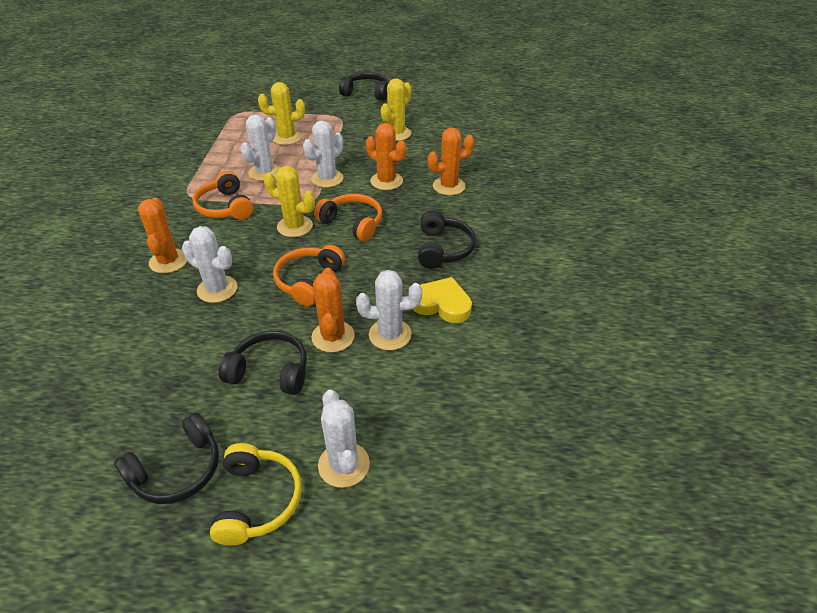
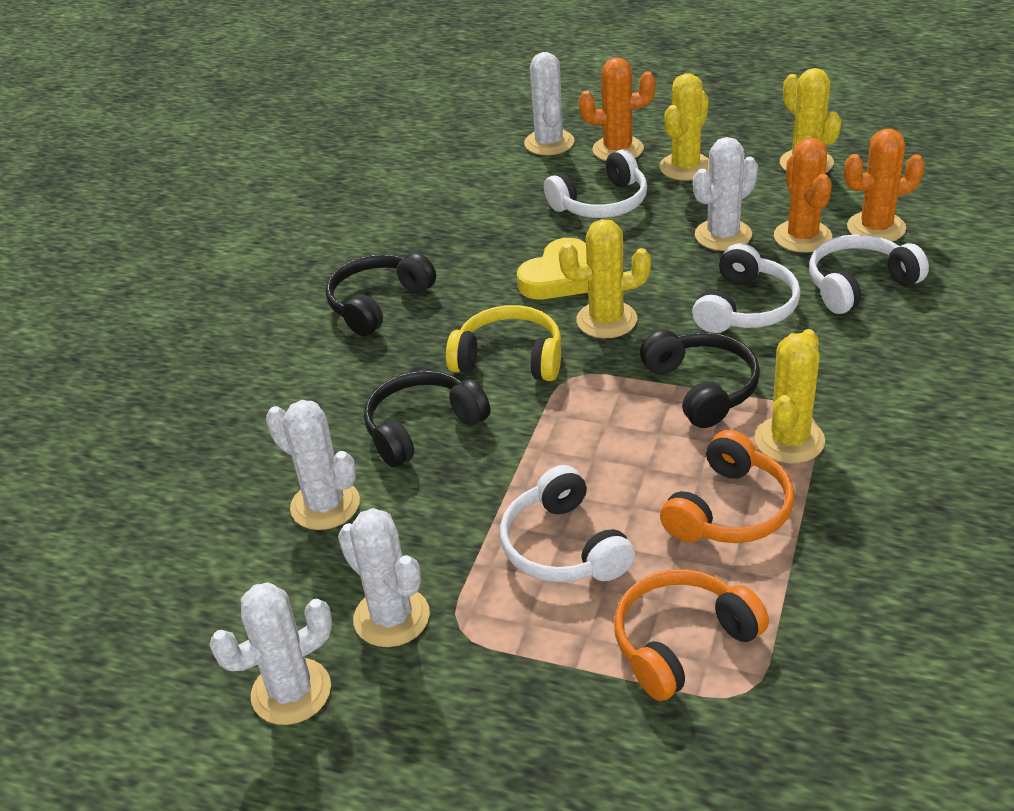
black headphones: [114,412,219,504] [219,331,307,395] [339,72,389,101] [418,211,476,269] = 4 -> [326,253,436,336] [364,371,491,467] [640,330,760,428] = 3
orange cactus: [138,198,187,273] [311,268,355,352] [366,123,406,190] [428,128,474,195] = 4 -> [579,57,655,161] [774,138,832,253] [844,129,925,242] = 3
orange headphones: [192,171,253,220] [273,245,345,306] [314,194,382,242] = 3 -> [614,569,769,701] [660,430,794,543] = 2
white headphones: none = 0 -> [500,465,635,582] [544,149,647,218] [692,243,801,333] [809,234,929,314] = 4
yellow cactus: [258,82,305,145] [264,166,315,237] [381,78,412,141] = 3 -> [558,219,651,338] [659,73,709,181] [755,329,825,464] [780,68,842,172] = 4

